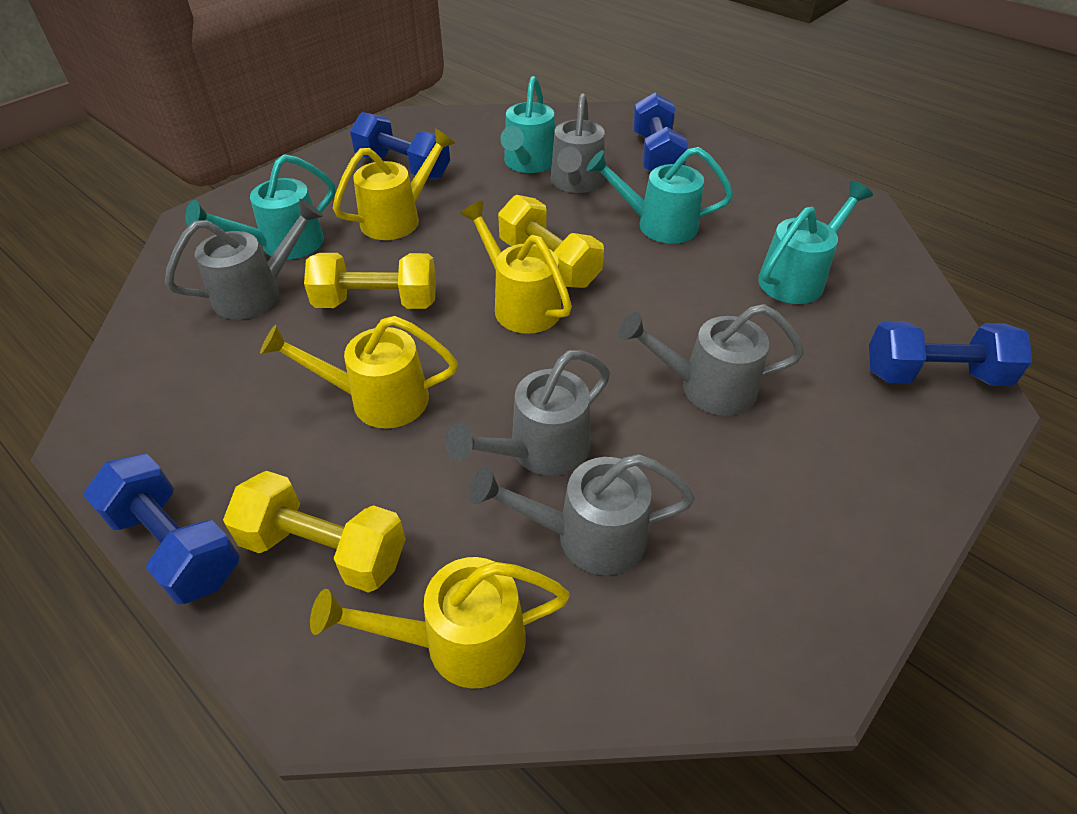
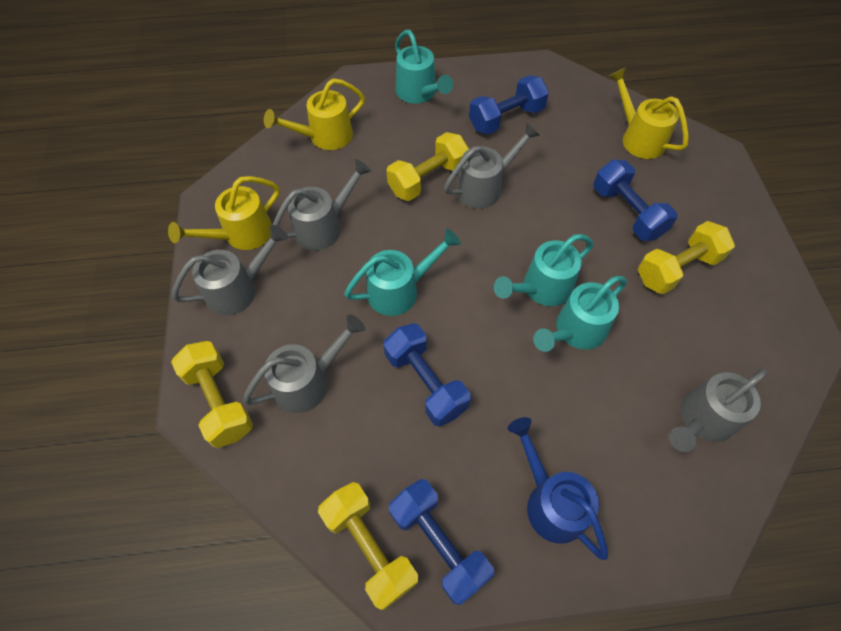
blue watering can: none = 0 -> [508,417,608,560] = 1
yellow dumbbell: [223,471,406,593] [304,253,436,309] [498,195,604,288] = 3 -> [171,341,253,448] [318,482,418,611] [386,132,469,201] [638,221,735,294] = 4
yellow watering can: [260,316,458,429] [310,557,570,689] [333,128,455,240] [460,201,572,334] = 4 -> [168,176,280,250] [264,78,365,150] [609,67,689,159] = 3

